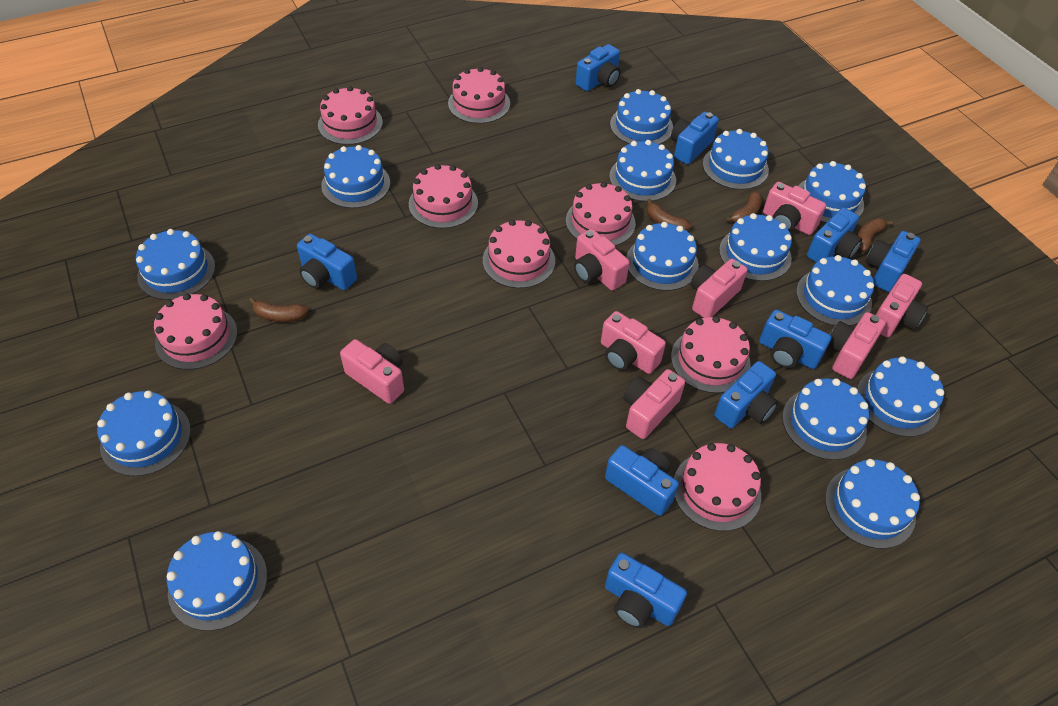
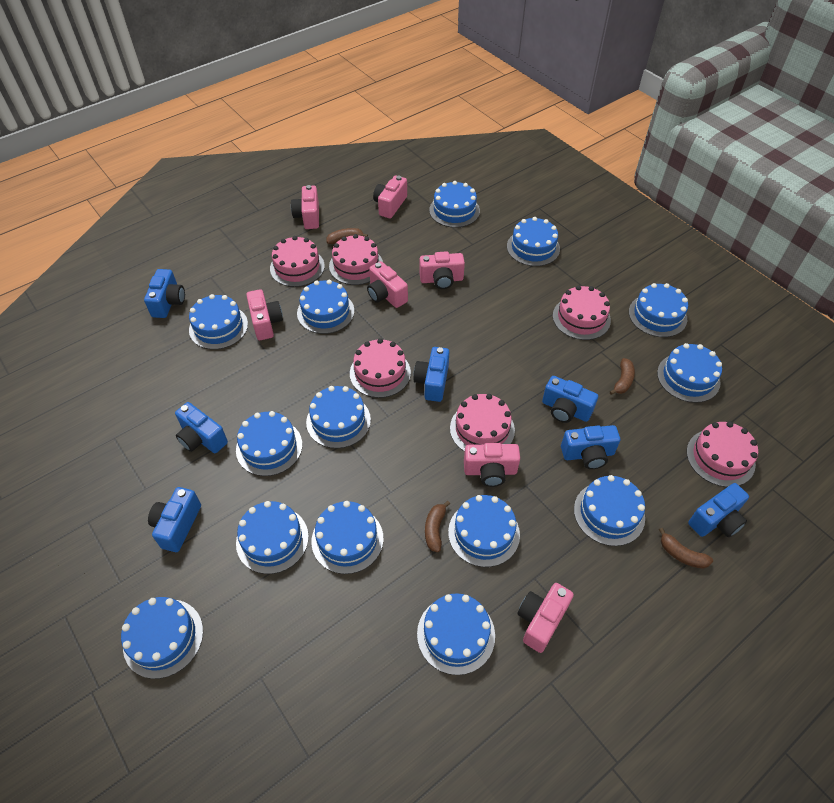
blue camera: [297,234,357,290] [576,44,620,91] [605,445,679,516] [605,553,687,628] [671,112,719,164] [714,361,778,428] [759,310,831,369] [807,207,862,263] [865,231,921,292] = 9 -> [144,269,185,318] [148,487,201,552] [175,402,228,453] [413,347,449,402] [542,376,598,423] [561,425,620,469] [688,483,749,537] = 7
pink cake: [154,293,237,370] [318,86,383,145] [409,164,478,229] [448,67,510,124] [483,220,555,288] [566,182,636,246] [671,316,751,393] [674,443,761,531] = 8 -> [270,236,325,287] [329,234,383,285] [350,338,411,398] [450,394,515,452] [553,285,611,340] [687,421,758,487] = 6
pink camera: [340,339,404,404] [574,229,630,291] [601,311,666,374] [623,369,685,439] [690,259,748,318] [763,182,826,235] [828,312,886,379] [876,274,928,337] = 8 -> [246,289,283,340] [291,185,319,229] [367,261,408,308] [373,175,407,218] [419,251,465,289] [464,443,520,487] [517,583,574,653] = 7

